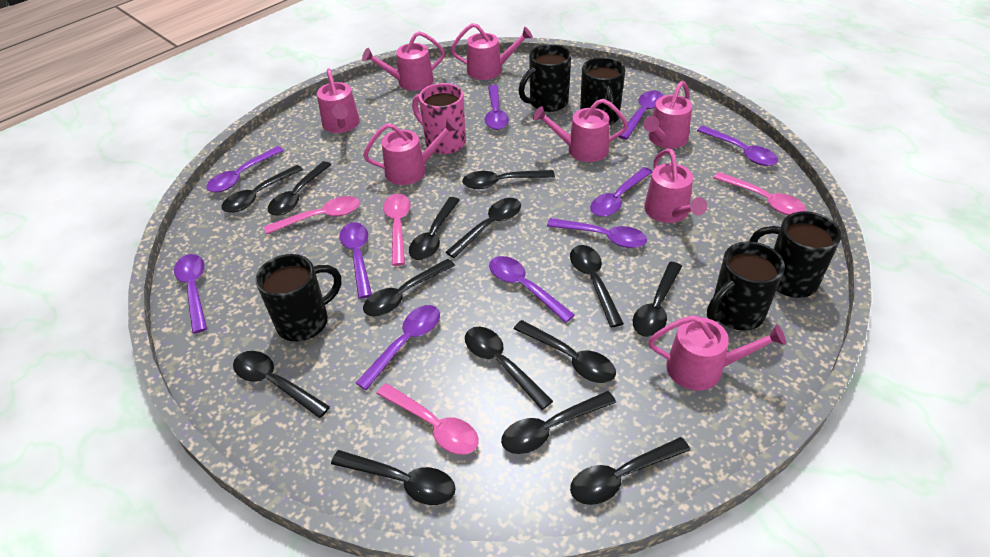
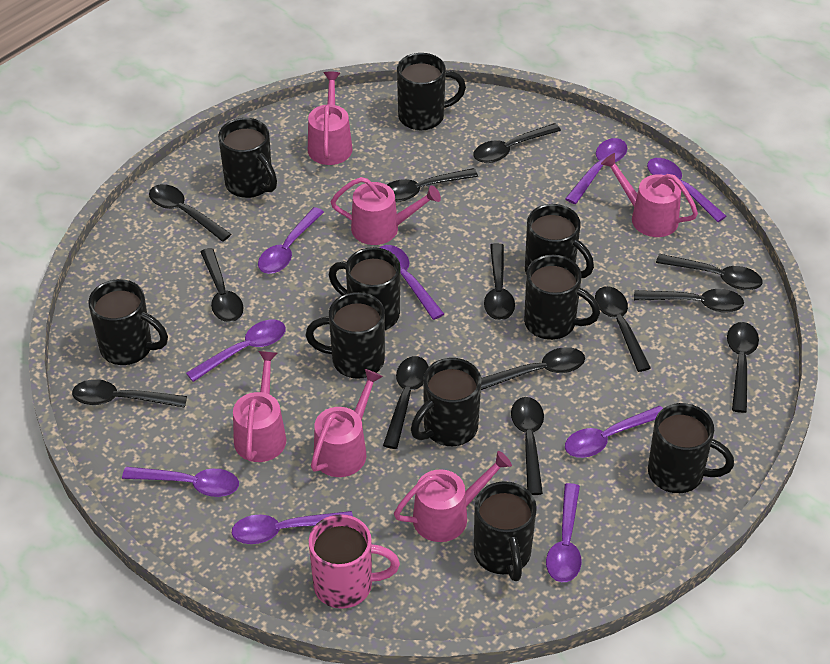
black mug: [255,254,341,342] [519,44,571,112] [580,57,626,125] [707,241,785,331] [749,211,841,298] = 5 -> [88,279,168,365] [218,118,277,198] [306,292,385,379] [329,247,400,330] [397,53,466,130] [411,358,481,446] [474,481,537,581] [524,255,600,340] [525,204,594,278] [648,403,734,493] = 10
black spoon: [222,165,303,213] [233,351,330,418] [268,161,332,216] [331,450,456,505] [363,259,455,316] [409,197,460,260] [446,198,521,258] [462,170,555,189] [465,327,553,410] [501,391,616,454] [514,320,616,383] [570,245,624,327] [570,437,690,505] [633,262,682,337] = 14 -> [72,379,187,408] [149,184,231,242] [200,248,244,322] [383,356,429,449] [387,168,478,202] [473,123,561,163] [481,347,585,390] [484,243,515,320] [511,397,544,495] [595,286,651,372] [634,289,744,313] [656,254,763,290] [727,322,759,413] = 13
pink spoon: [264,196,360,234] [376,383,479,455] [383,194,411,266] [713,172,806,215] = 4 -> none = 0
pink watering can: [317,68,360,133] [362,31,445,91] [363,118,458,185] [451,23,533,80] [533,99,628,162] [643,81,692,148] [644,149,707,223] [648,315,786,391] = 8 -> [233,351,286,462] [308,72,352,165] [311,369,383,477] [331,177,441,245] [394,451,512,542] [601,153,698,237] = 6
purple spoon: [174,254,207,334] [206,146,284,193] [340,222,372,299] [356,305,440,390] [485,85,509,130] [489,256,575,323] [547,218,647,248] [590,167,653,217] [618,90,664,140] [697,126,778,166] = 10 -> [122,467,239,497] [186,320,286,382] [232,511,353,544] [258,207,324,274] [379,245,444,320] [546,483,582,582] [565,138,627,204] [565,406,663,458] [647,158,727,222] = 9

